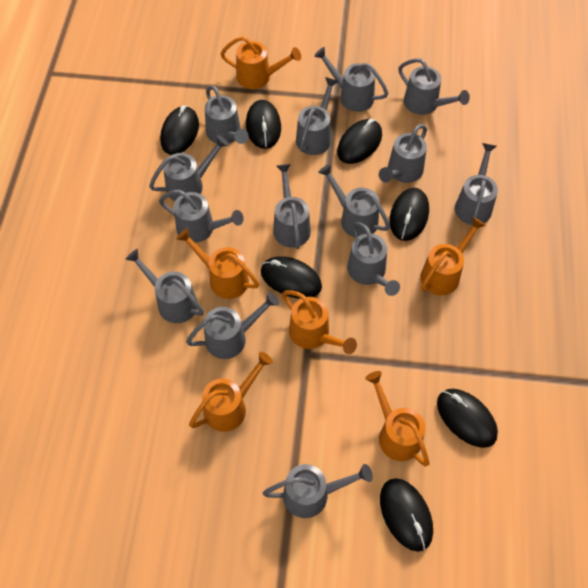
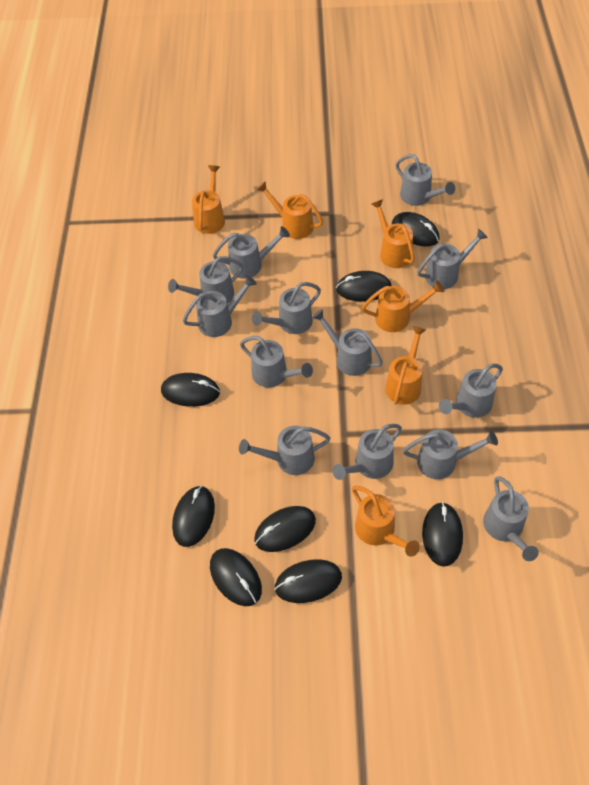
black mouse: [160,105,199,155] [246,100,281,149] [261,256,322,299] [337,119,382,164] [380,478,433,552] [390,188,429,241] [437,389,498,448] = 7 -> [161,373,220,407] [172,486,215,547] [210,548,262,606] [254,506,316,552] [274,559,342,603] [336,271,392,301] [392,212,440,246] [422,502,463,567] = 8
grey watering can: [125,249,204,323] [149,135,229,201] [159,190,244,243] [186,292,279,359] [205,85,249,144] [263,464,373,518] [273,164,311,249] [296,77,339,155] [314,47,388,112] [318,164,390,237] [347,222,400,296] [379,124,427,183] [398,58,470,115] [455,143,498,226] = 14 -> [168,256,244,304] [183,275,257,337] [213,226,290,279] [239,426,330,475] [240,336,313,387] [252,282,321,334] [312,309,383,376] [332,424,402,480] [396,154,455,206] [403,429,498,479] [417,229,488,289] [439,364,503,418] [483,476,539,561] = 13

